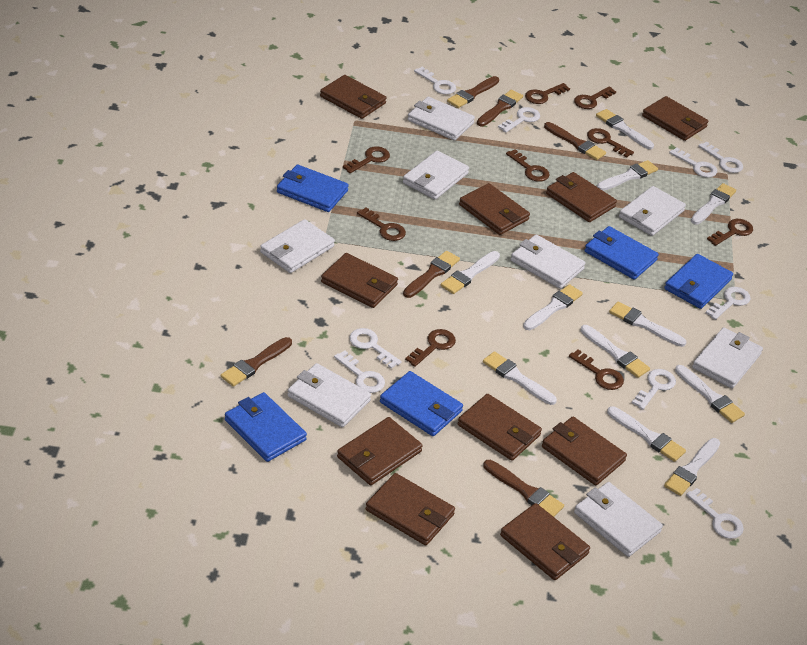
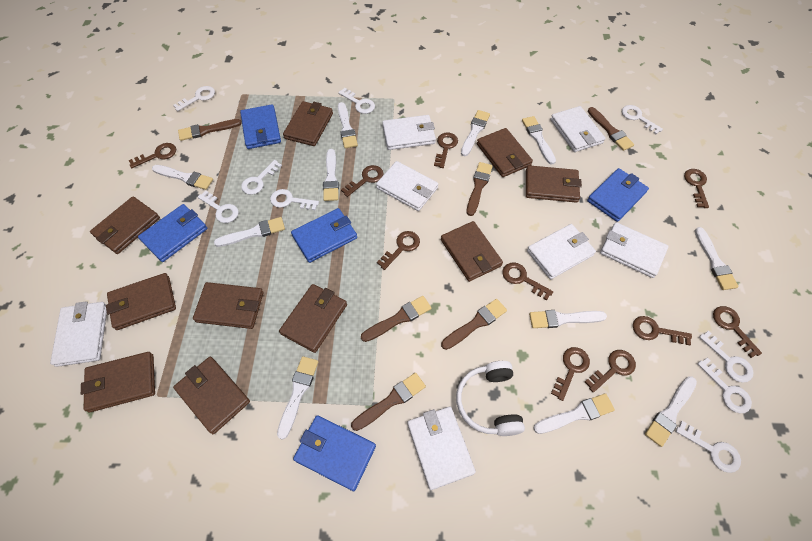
brown key: [343,146,390,173] [357,208,406,241] [405,329,456,367] [506,149,549,182] [525,83,570,104] [569,350,624,390] [574,87,616,109] [587,128,634,158] [707,219,753,246] = 9 -> [129,143,176,168] [341,165,384,197] [377,231,420,270] [434,133,458,168] [502,262,553,300] [551,347,590,401] [585,350,636,393] [633,316,692,345] [684,169,709,208] [713,306,762,358] = 10
white headphones: none = 0 -> [456,361,525,436] = 1
white wallet: [260,219,335,273] [287,363,371,427] [403,151,469,200] [408,97,475,141] [511,234,586,289] [574,482,663,557] [619,186,686,236] [692,327,763,389] = 8 -> [50,301,107,367] [376,161,438,211] [382,115,436,150] [408,407,476,490] [527,224,596,279] [550,106,605,152] [600,222,669,278] = 7

